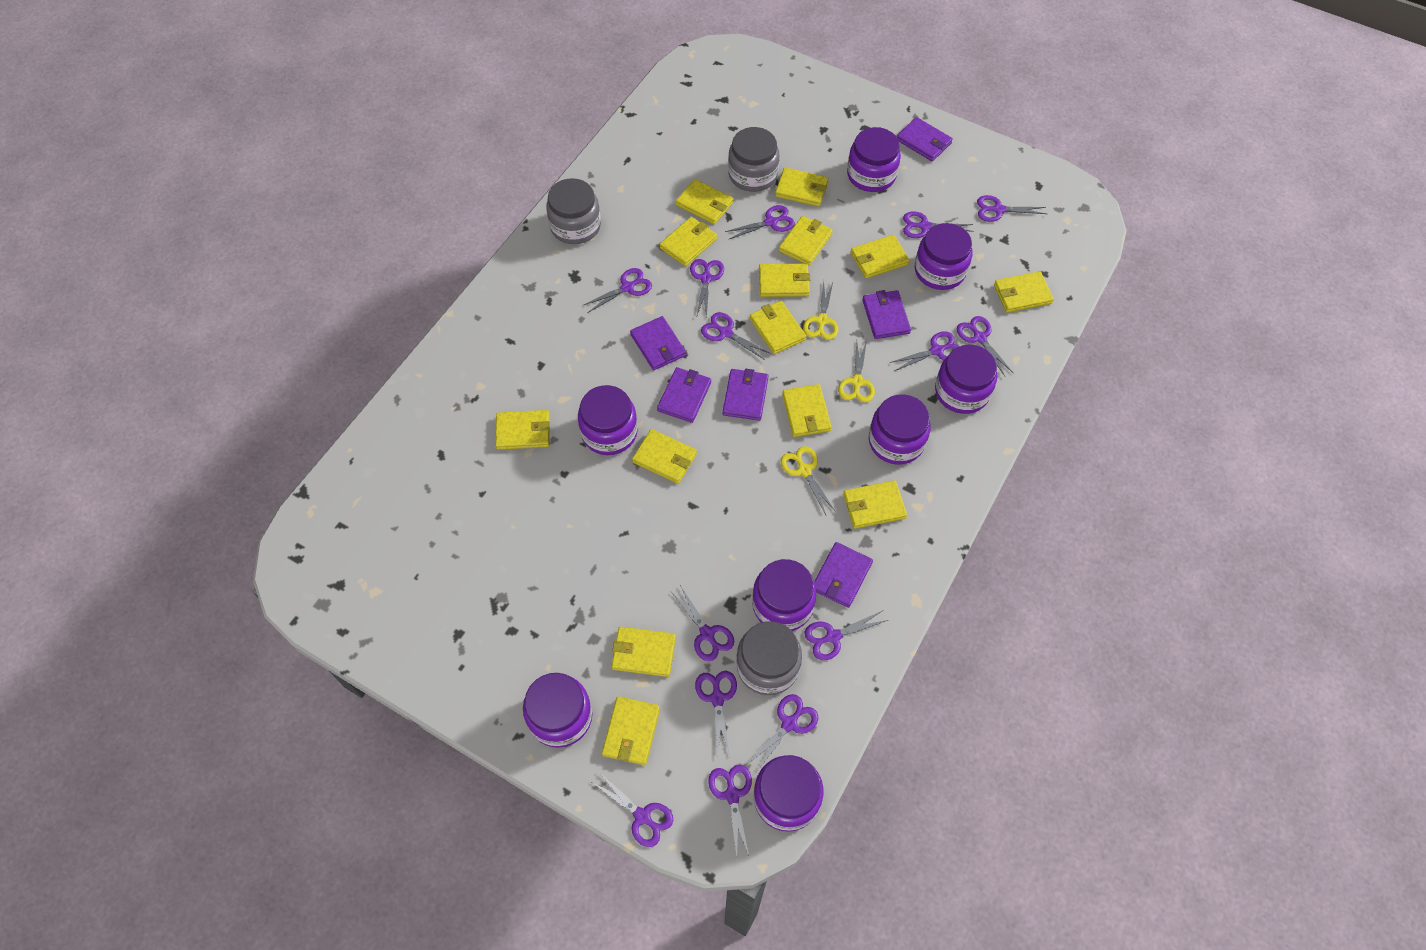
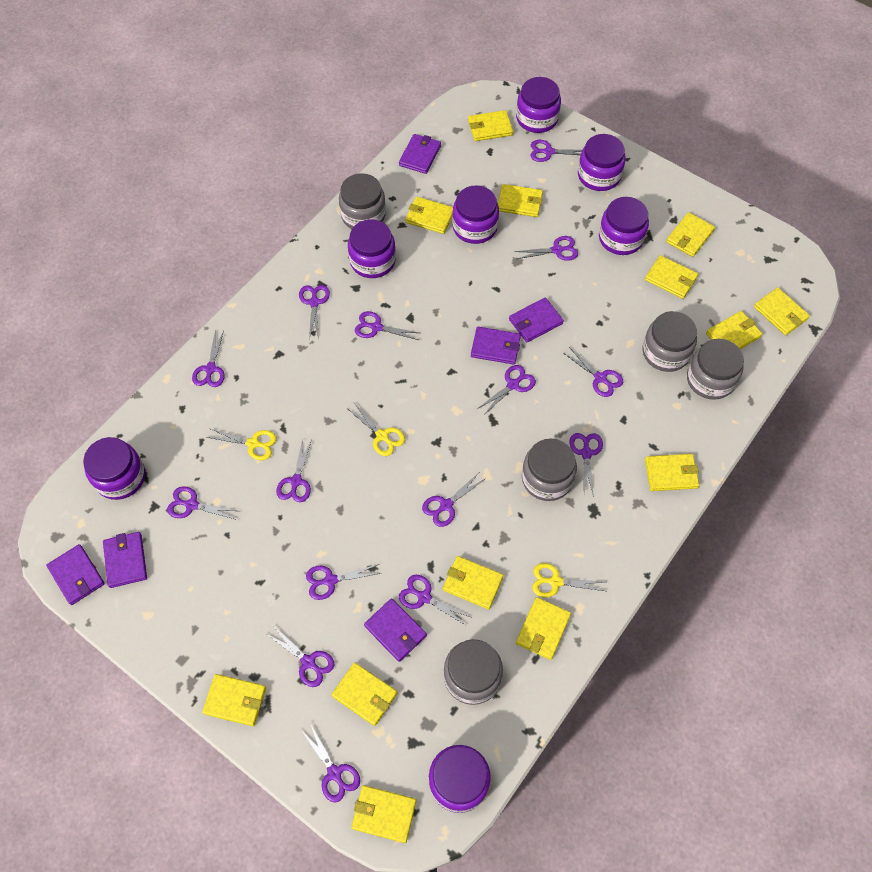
grey jar: [546,178,601,244] [728,127,779,192] [736,621,802,695] = 3 -> [339,173,386,229] [444,639,503,705] [522,439,577,501] [642,311,697,372] [687,339,744,400] = 5
purple jar: [523,673,592,748] [578,385,638,455] [752,559,816,631] [754,755,823,832] [847,127,901,192] [869,394,931,465] [915,223,972,290] [935,345,997,414] = 8 -> [83,437,145,500] [348,219,396,278] [429,745,491,813] [452,185,499,244] [516,77,561,133] [578,134,626,191] [599,197,649,255] = 7
purple scissors: [582,268,652,313] [592,773,673,847] [671,585,734,661] [690,259,724,318] [695,671,737,756] [701,312,771,360] [708,765,752,857] [725,205,795,239] [746,694,818,772] [805,611,888,660] [889,331,959,371] [903,211,973,238] [957,316,1013,376] [977,195,1047,222] = 14 -> [167,486,238,520] [192,331,225,387] [267,627,334,687] [276,438,312,502] [299,285,330,339] [301,724,360,802] [306,564,381,600] [355,311,419,340] [399,575,471,626] [422,474,486,527] [477,365,536,416] [514,236,578,261] [531,140,582,162] [563,347,623,397] [569,433,603,497] = 15
yellow wallet: [495,410,550,450] [602,696,660,765] [611,627,676,677] [632,429,697,484] [660,217,717,266] [676,179,733,225] [750,301,806,354] [759,263,810,297] [775,168,829,207] [779,216,833,266] [782,384,832,437] [843,480,907,529] [851,235,910,278] [994,271,1054,313] = 14 -> [202,674,266,726] [332,662,397,726] [351,785,416,843] [405,197,453,234] [443,556,503,610] [468,110,513,141] [498,184,543,217] [516,597,571,660] [645,255,698,299] [645,454,699,491] [666,212,715,257] [706,311,762,349] [754,287,810,335] = 13

